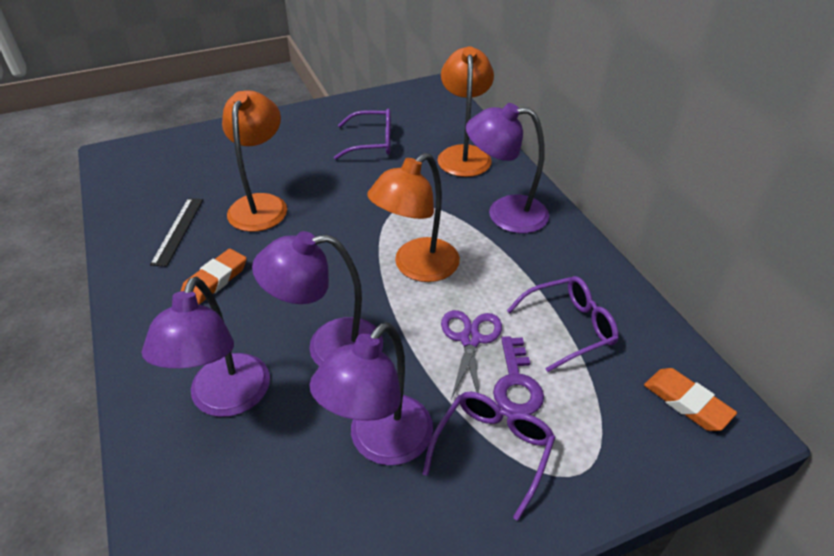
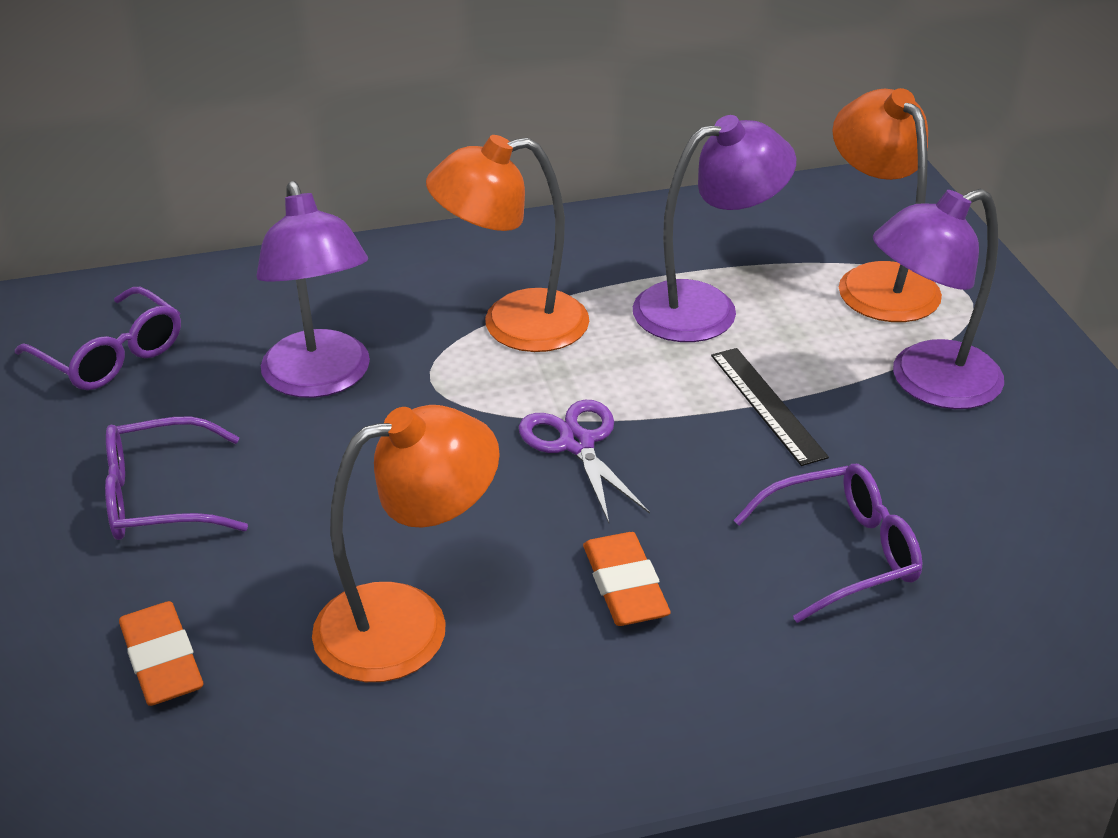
purple key: [493,336,544,415] = 1 -> none = 0
purple lamp: [142,277,270,417] [252,231,383,366] [310,322,433,465] [466,103,549,233] = 4 -> [257,181,370,398] [633,115,796,342] [873,189,1004,409] = 3

